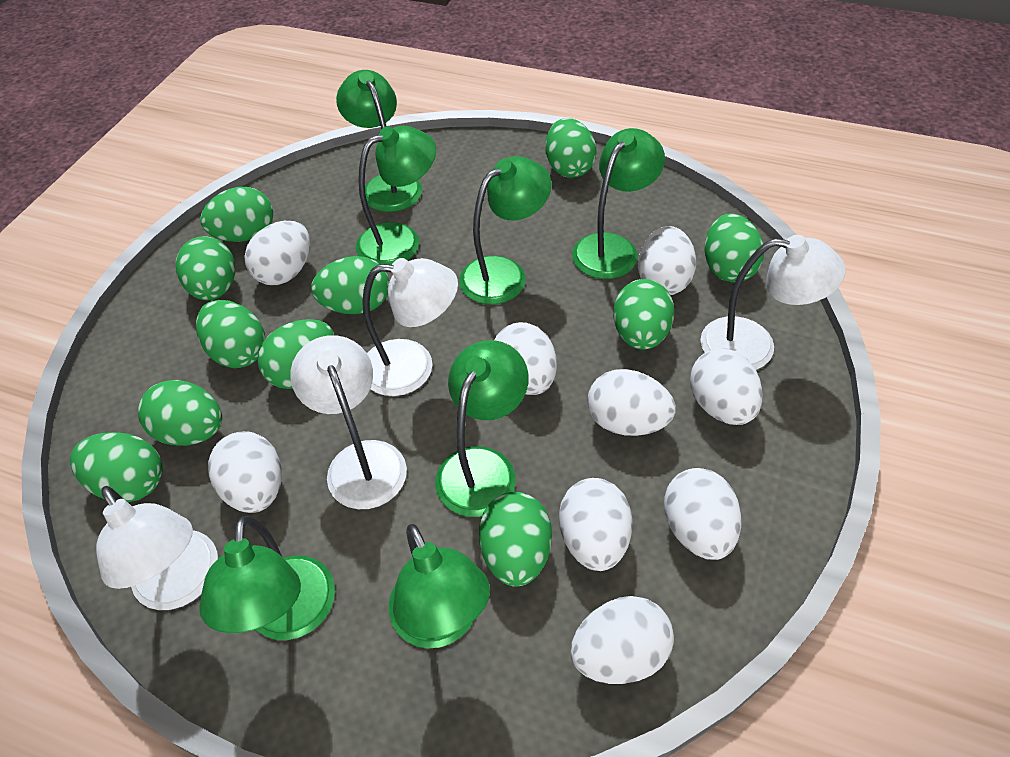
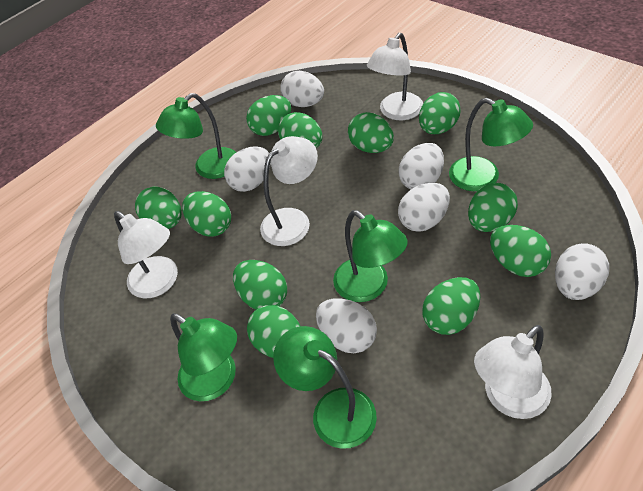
green lamp: [199,516,335,640] [336,70,422,212] [356,126,436,265] [389,524,490,649] [435,340,529,517] [459,156,551,305] [572,128,665,279] = 7 -> [156,93,236,179] [170,313,237,401] [273,326,377,449] [333,210,408,302] [449,98,533,191] = 5
white egg: [208,431,282,513] [244,221,310,285] [494,322,557,395] [559,478,633,571] [571,596,674,684] [587,369,676,436] [638,226,696,295] [664,468,741,560] [690,348,763,425] = 9 -> [224,146,271,192] [280,71,324,107] [316,298,377,353] [398,183,450,232] [399,143,444,190] [555,243,609,300] = 6

